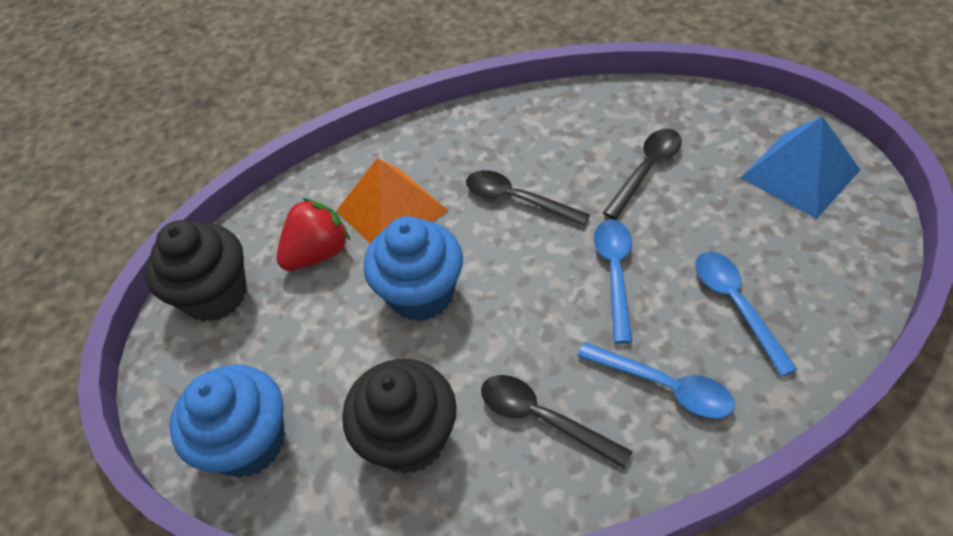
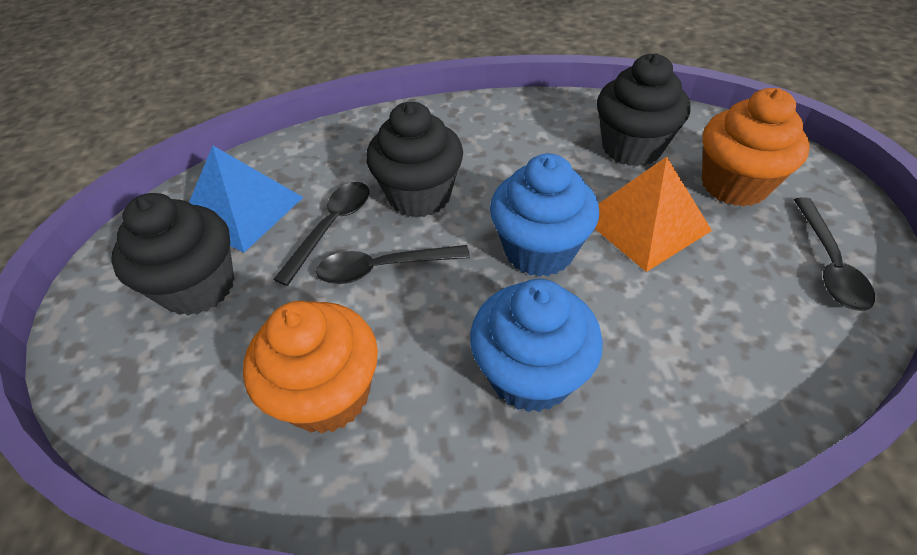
black cupcake: [145,220,247,322] [342,359,457,474] = 2 -> [111,193,234,316] [366,102,463,217] [597,53,691,166] = 3
blue spoon: [577,342,735,419] [594,220,632,343] [695,252,797,377] = 3 -> none = 0
orange cupcake: none = 0 -> [243,301,378,434] [702,88,810,207] = 2
red strawberry: [277,198,350,271] = 1 -> none = 0

